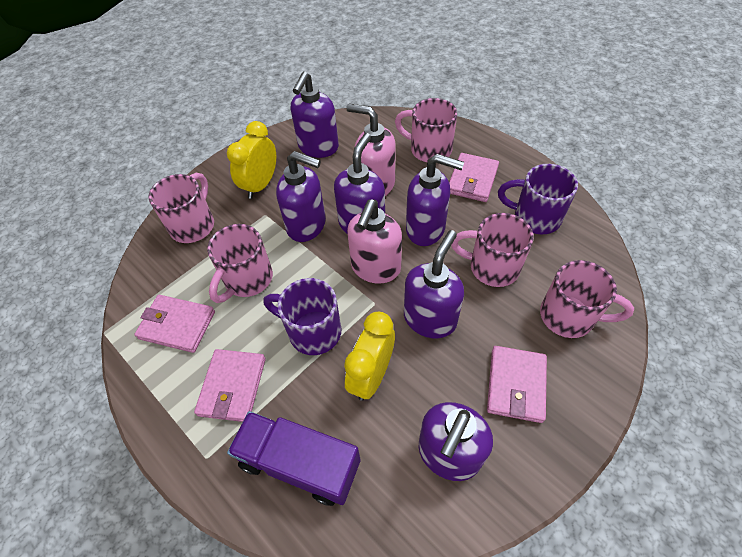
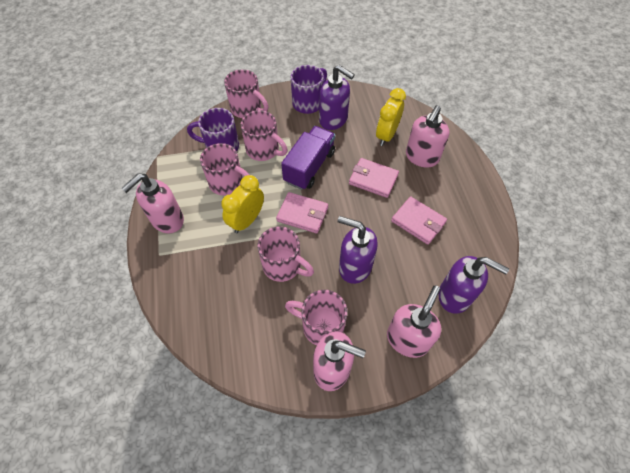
pink soap dispenser: [346,103,396,196] [347,199,402,284] = 2 -> [121,173,184,233] [313,331,366,391] [387,285,441,358] [406,105,449,168] = 4
pink wallet: [135,295,215,353] [194,349,266,422] [449,153,499,202] [487,346,547,423] = 4 -> [276,192,328,234] [349,158,399,198] [391,196,447,245] = 3
purple soap dispenser: [276,151,326,242] [291,71,339,158] [334,133,385,233] [404,230,464,338] [406,154,464,246] [419,402,493,481] = 6 -> [319,65,355,130] [337,216,378,284] [438,256,509,314] = 3

